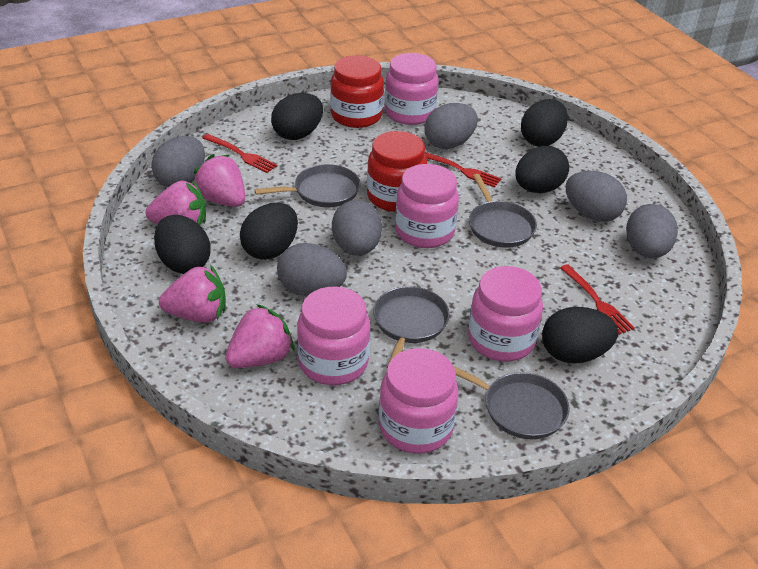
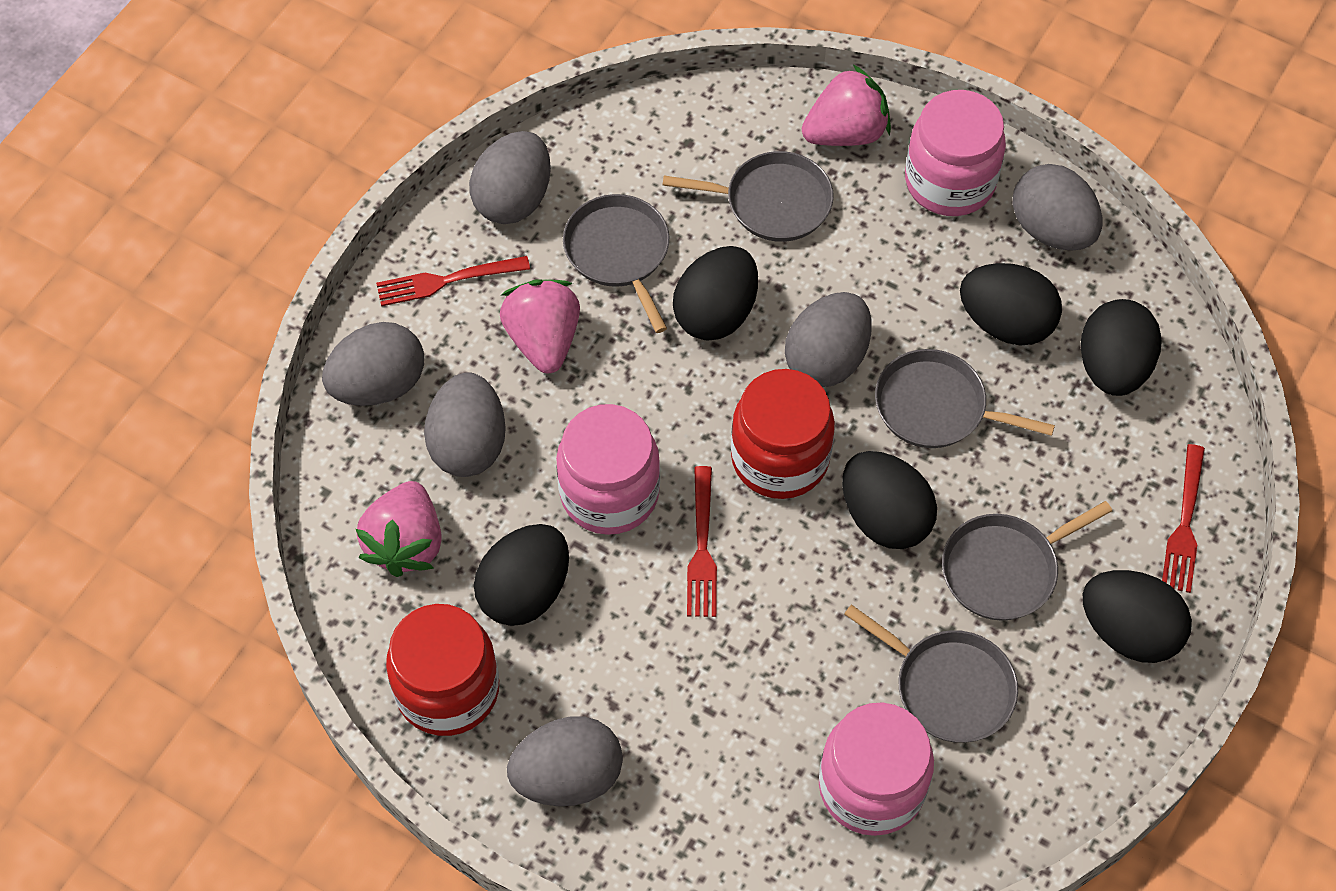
grey pan: [254,164,361,207] [373,286,450,367] [453,366,570,439] [469,174,537,248] = 4 -> [563,194,669,333] [662,151,834,242] [844,604,1018,743] [875,349,1055,448] [942,501,1112,621] = 5
pink jar: [297,287,370,385] [379,348,459,454] [384,53,439,125] [395,164,459,248] [468,266,543,362] = 5 -> [556,404,660,535] [819,702,934,836] [905,90,1006,216] = 3
pink strawberry: [146,180,206,225] [159,265,226,323] [194,154,245,207] [225,304,295,368] = 4 -> [356,481,442,577] [500,279,580,373] [802,65,891,146] = 3

